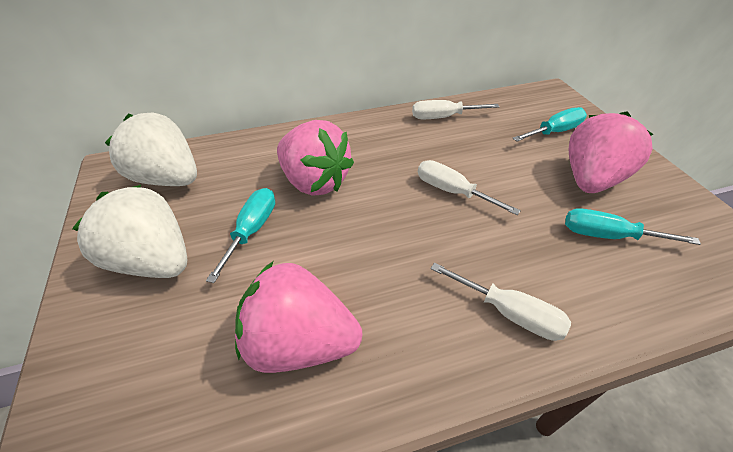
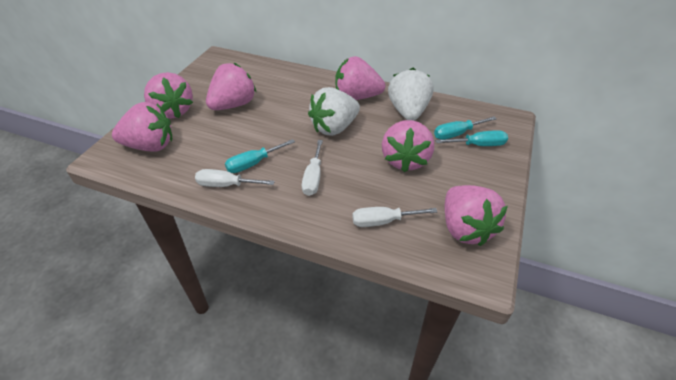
pink strawberry: [235,262,362,373] [277,120,354,196] [569,111,653,193] = 3 -> [112,102,172,152] [144,72,193,119] [206,63,257,110] [335,56,385,100] [382,120,434,172] [445,185,508,246] = 6

